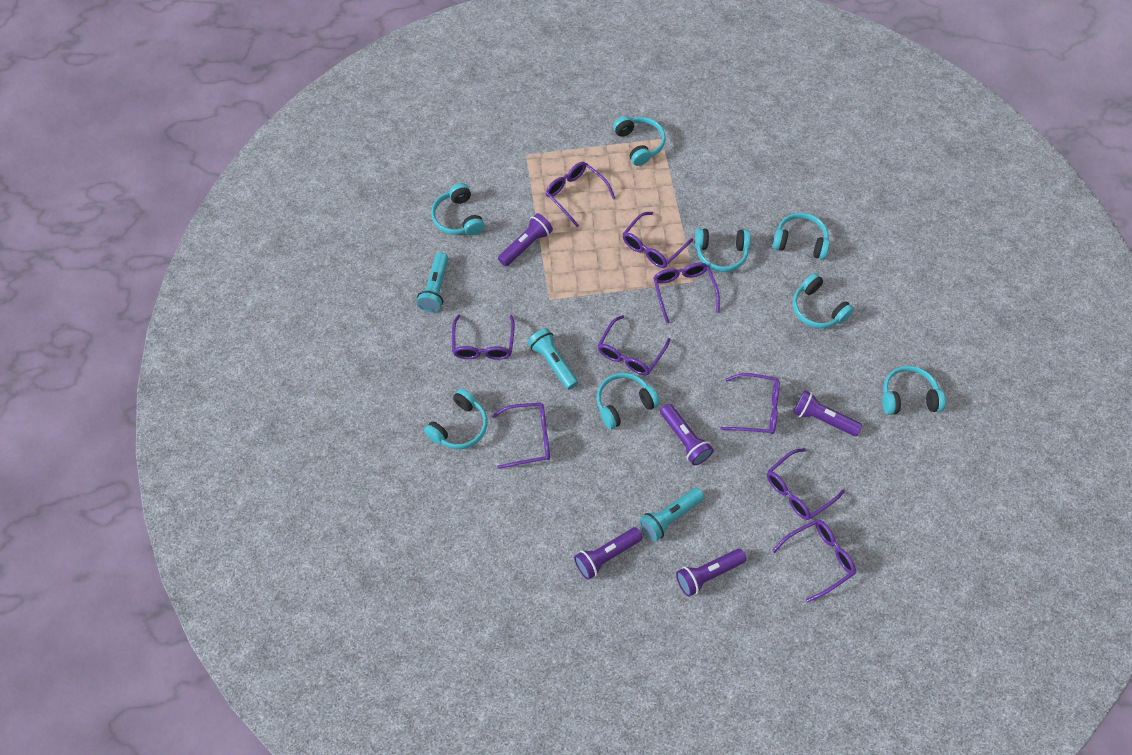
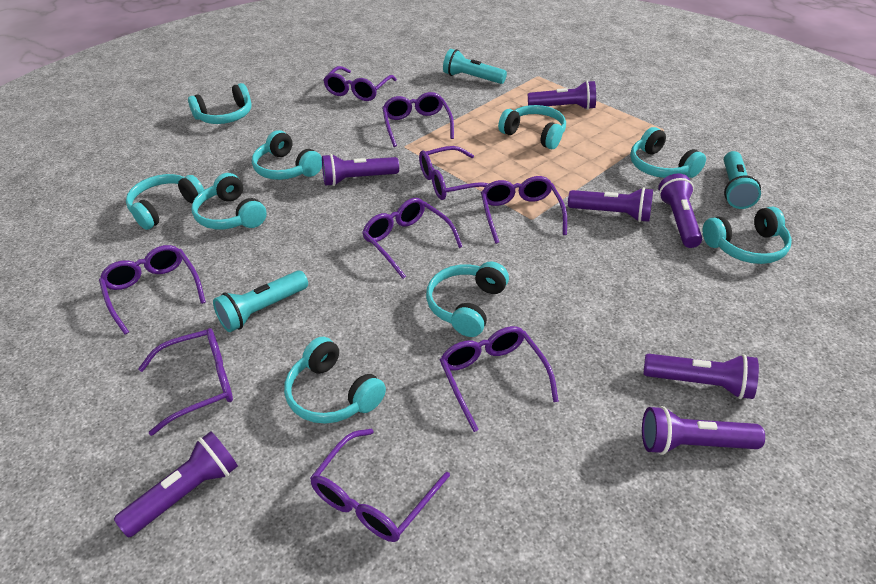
purple flashlight: [498,213,553,266] [574,527,643,580] [660,404,714,465] [676,549,746,597] [793,390,862,436] = 5 -> [114,431,238,537] [322,154,399,186] [528,81,596,110] [568,187,653,222] [642,406,765,455] [643,354,759,399] [658,174,702,248] = 7
turquoise headphones: [424,389,488,449] [431,183,485,236] [596,372,660,429] [613,116,666,166] [695,228,751,272] [772,213,830,260] [793,273,854,328] [882,366,945,415] = 8 -> [126,174,204,230] [188,83,252,124] [192,173,267,229] [252,130,322,180] [284,337,386,424] [426,262,509,337] [498,105,566,149] [630,127,706,178] [703,207,792,264] = 9

